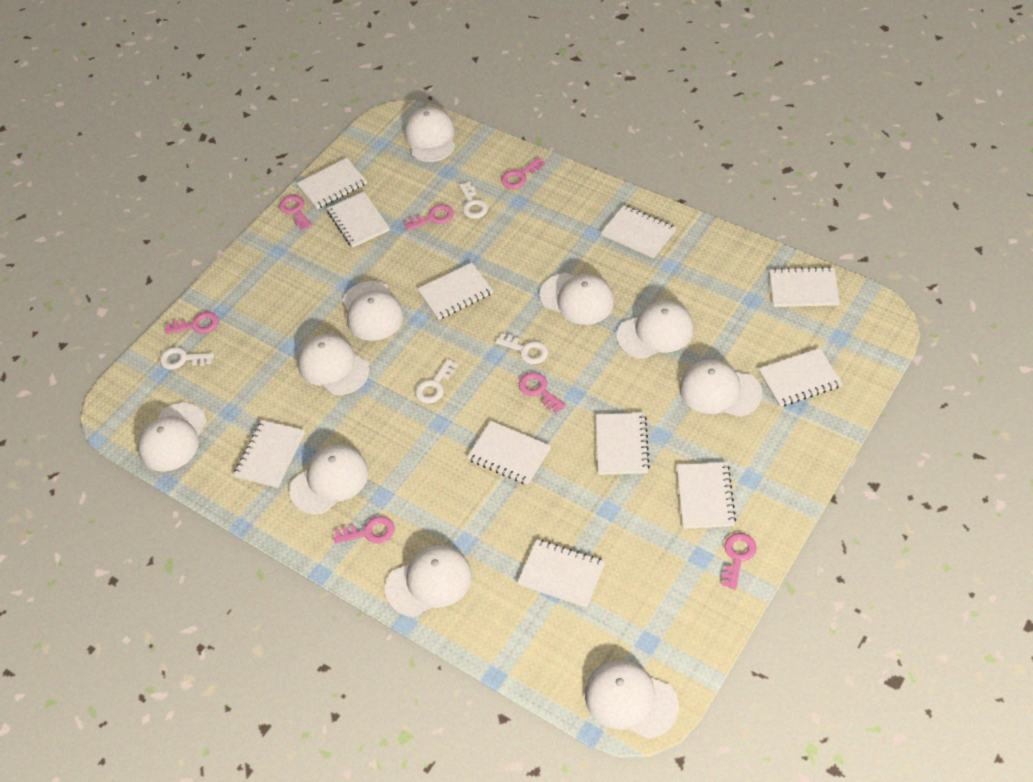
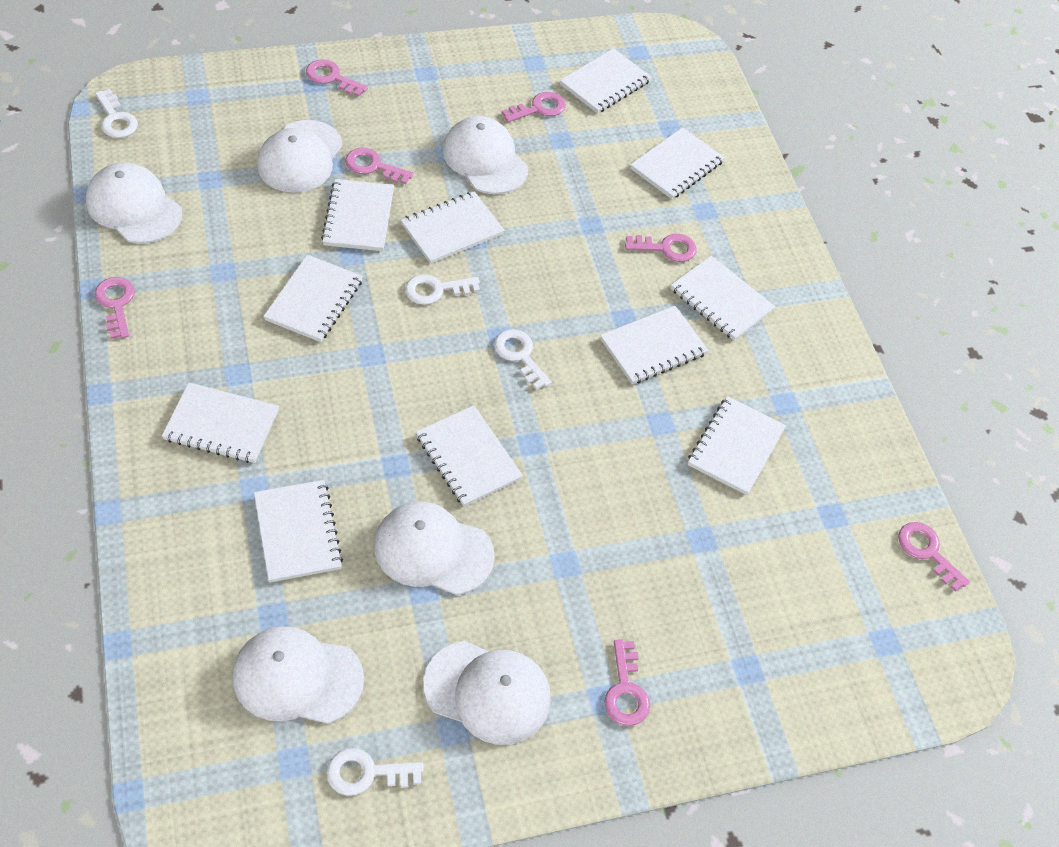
white cap: [138,403,207,472] [289,444,369,514] [298,334,370,395] [343,281,404,341] [385,545,472,617] [404,107,455,162] [539,273,615,325] [585,660,679,739] [617,301,694,359] [679,359,762,417] = 10 -> [86,162,182,244] [233,626,364,724] [257,120,343,193] [374,501,495,595] [424,641,551,745] [442,116,528,194] = 6

